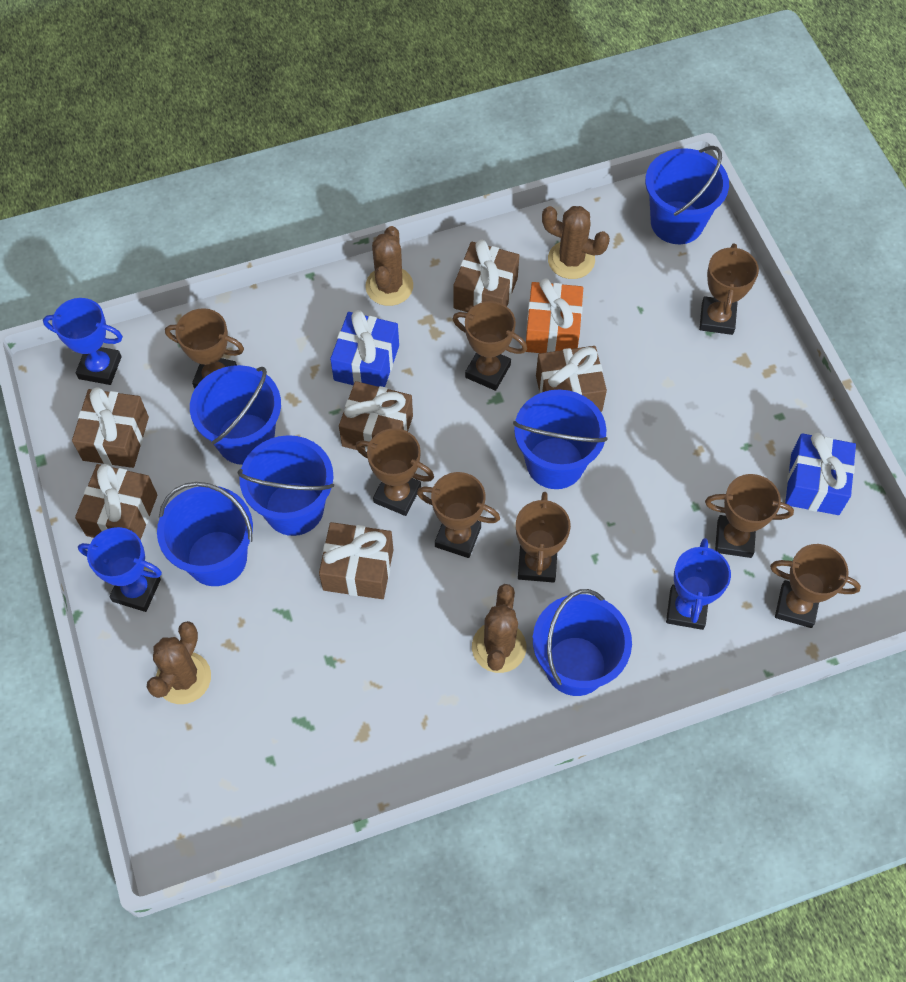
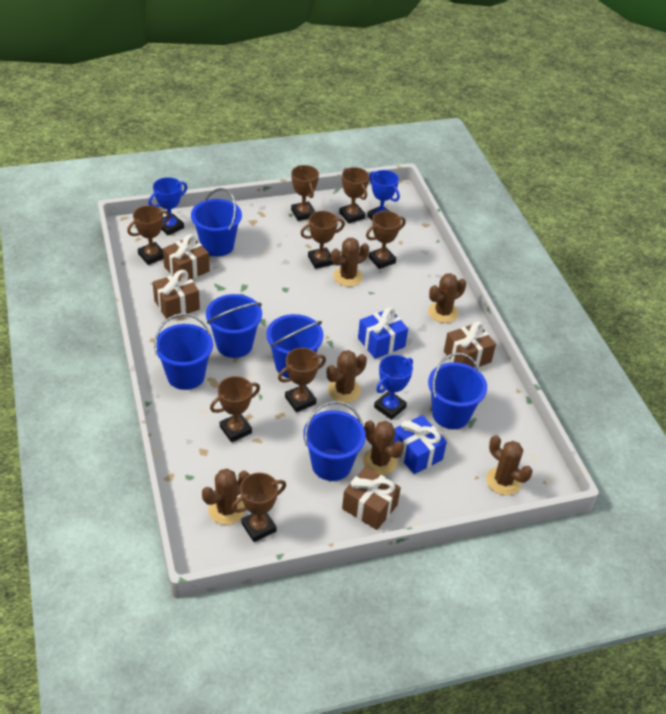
brown cactus: [147,621,211,704] [365,226,413,306] [472,584,526,673] [542,206,610,279] = 4 -> [202,469,249,525] [327,350,367,403] [331,238,369,287] [363,420,404,475] [428,273,466,323] [486,435,532,495] = 6
brown gift: [72,387,149,468] [75,464,157,540] [319,522,393,599] [339,381,413,452] [453,240,519,312] [536,346,607,412] = 6 -> [153,270,200,319] [163,234,210,279] [342,467,401,530] [444,322,496,368] = 4
orange gift: [525,279,583,353] = 1 -> none = 0

